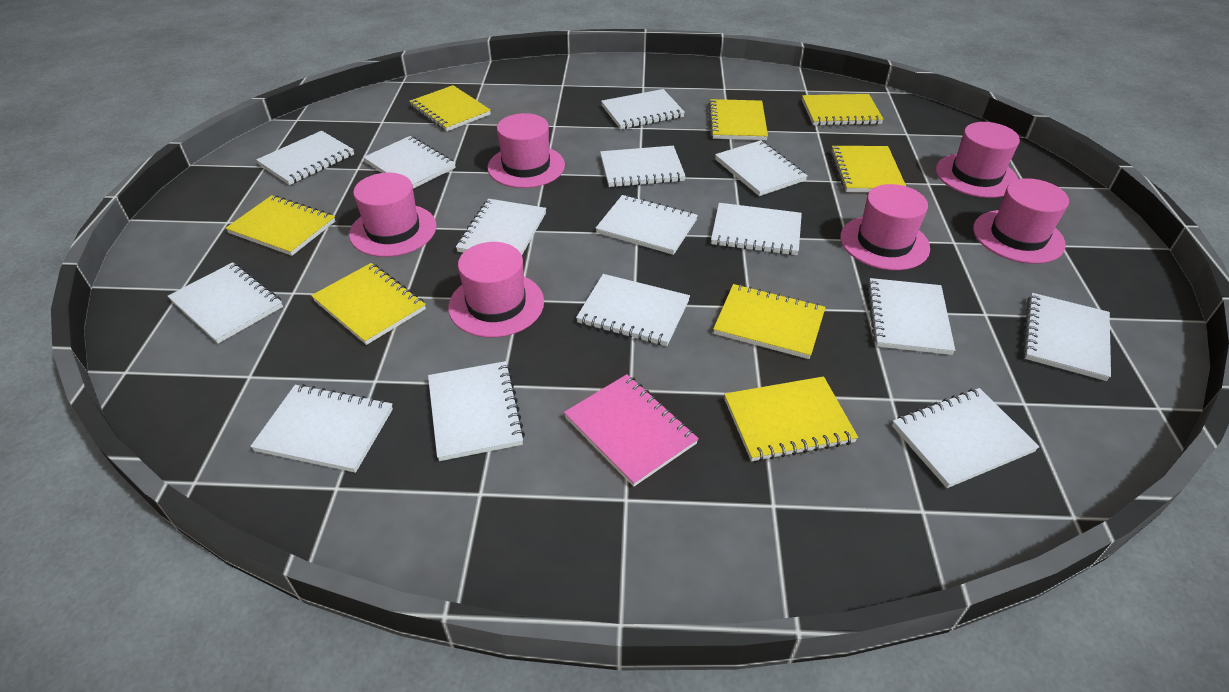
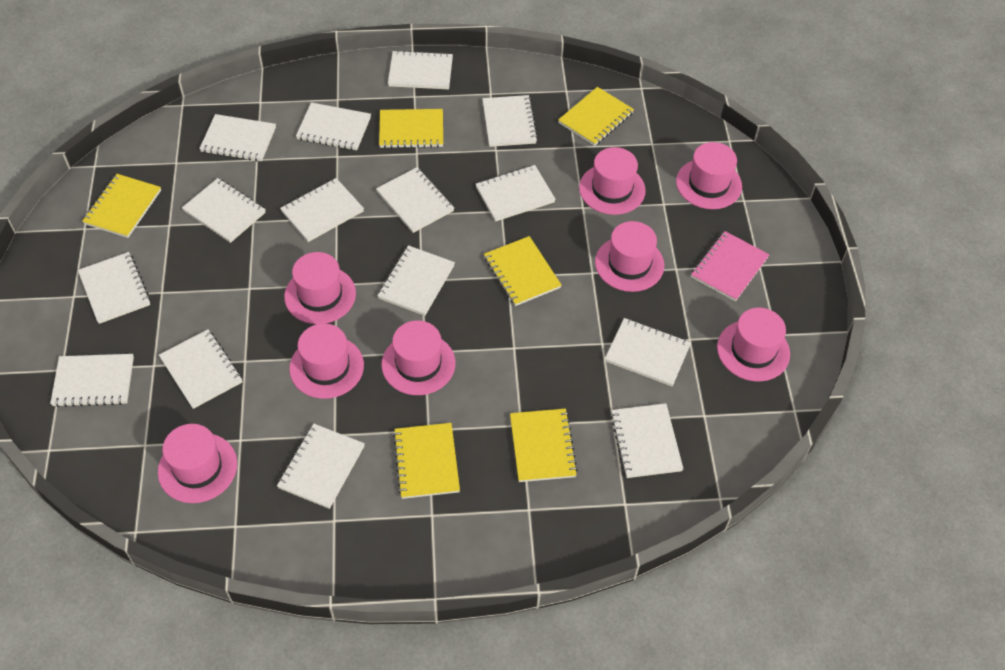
pink hat: [349,173,437,257] [448,242,544,338] [487,113,565,188] [840,184,930,270] [936,122,1020,198] [973,178,1069,264] = 6 -> [158,424,237,503] [284,252,356,324] [289,323,364,399] [381,320,455,395] [579,147,645,215] [595,221,664,292] [676,142,742,209] [717,308,790,381] = 8
yellow notebook: [225,195,335,256] [311,263,426,345] [409,85,491,131] [708,99,768,140] [713,284,826,359] [724,376,858,462] [802,94,884,126] [831,146,907,192] = 8 -> [82,174,161,238] [379,109,443,148] [393,423,460,499] [484,236,562,306] [510,409,578,482] [558,87,634,146] = 6

